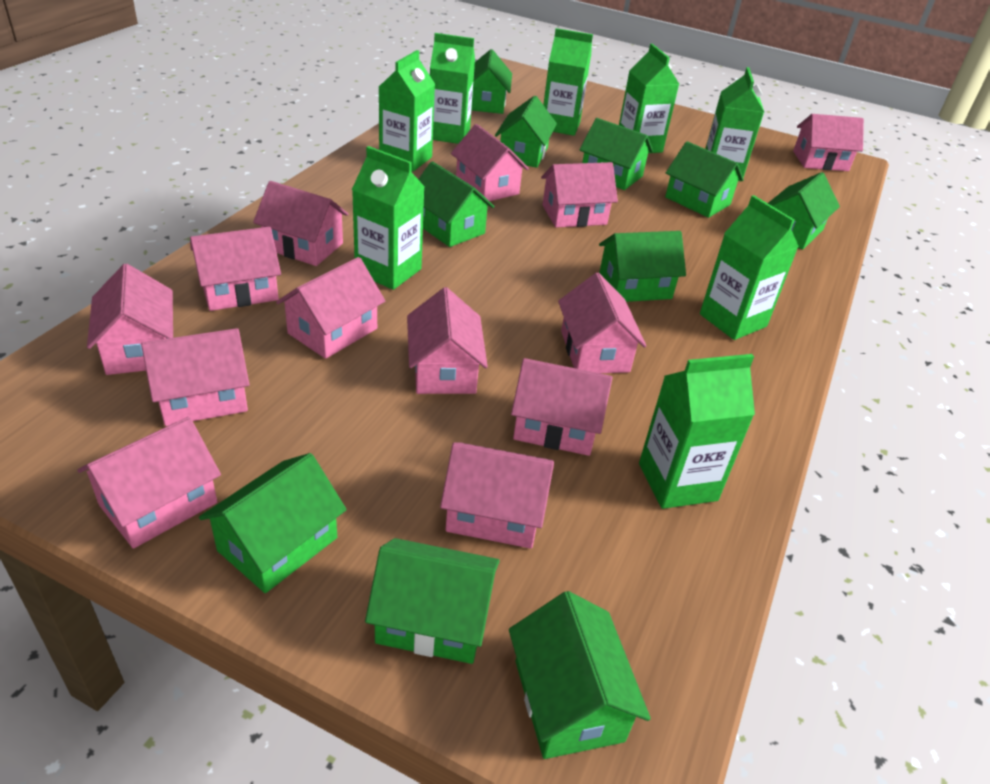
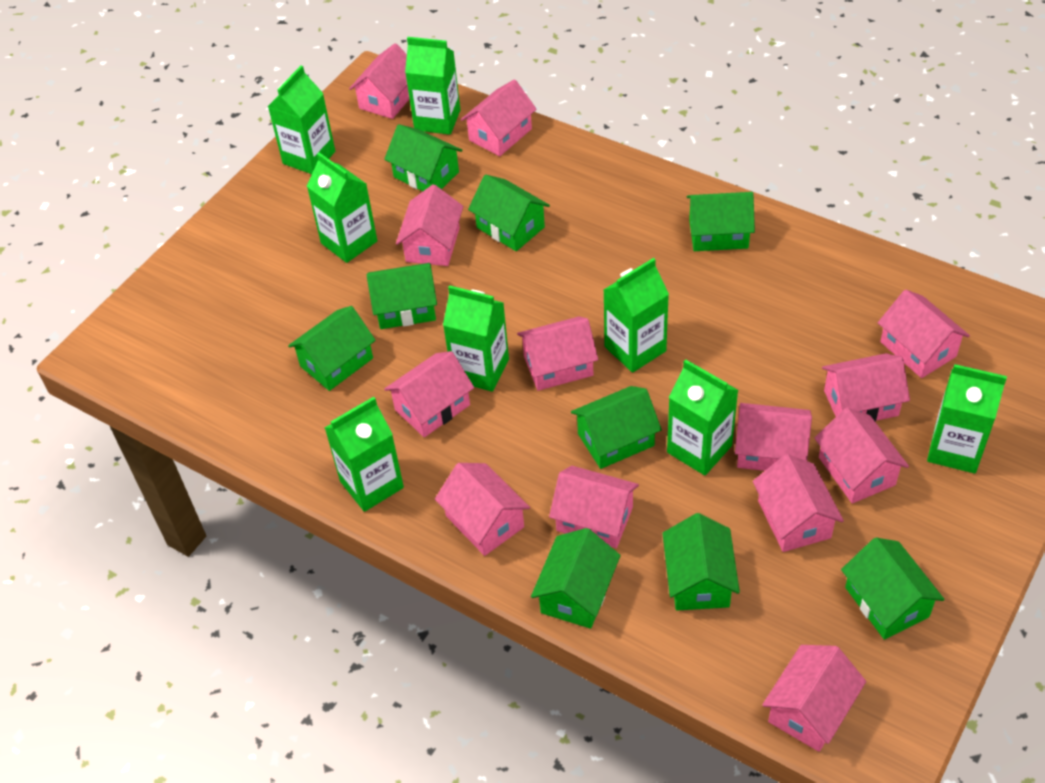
green house: [199,453,347,593] [365,538,500,664] [418,161,495,247] [471,49,512,114] [495,96,557,168] [509,591,651,759] [579,118,653,190] [599,231,686,302] [665,141,744,218] [768,172,840,250] = 10 -> [288,306,376,391] [367,263,437,329] [384,124,462,191] [468,175,550,251] [531,528,621,629] [571,386,662,469] [662,513,740,611] [687,192,755,251] [841,537,944,640] = 9

